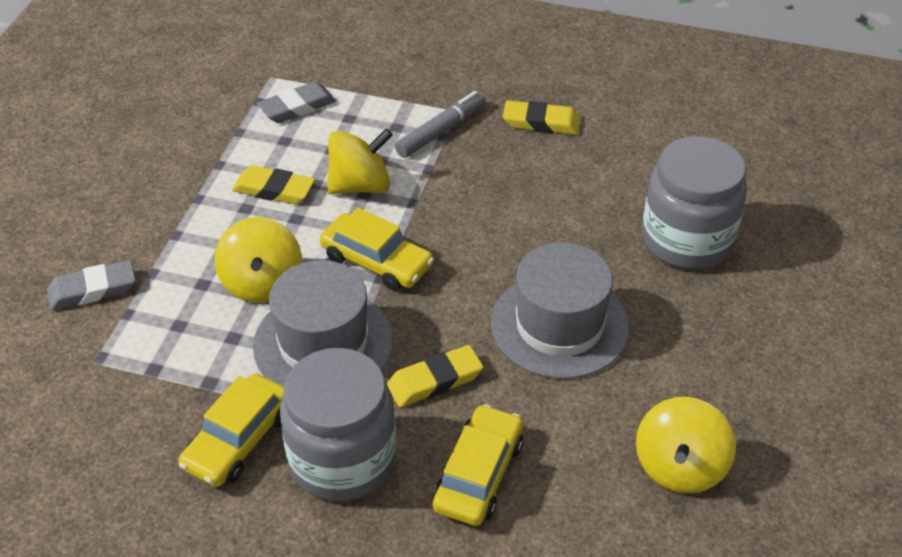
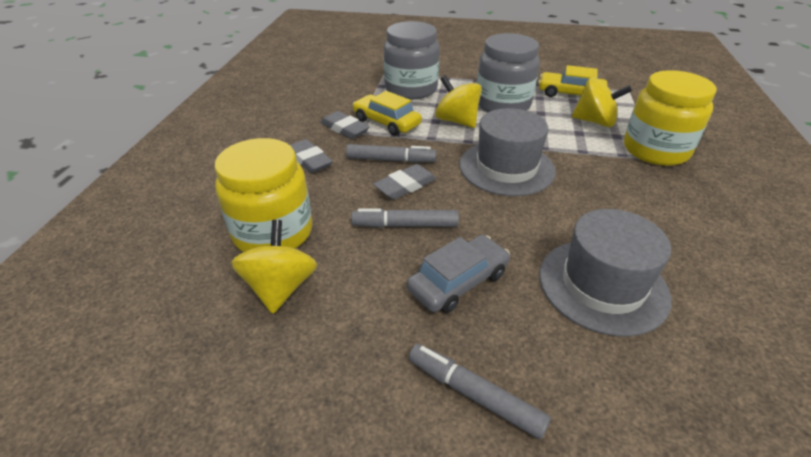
grey car: none = 0 -> [407,235,510,313] = 1
grey eraser: [47,260,136,310] [257,81,336,123] = 2 -> [290,139,333,173] [320,111,370,139] [373,164,437,200] = 3
grey marker: [395,91,486,158] = 1 -> [346,144,436,163] [351,208,459,228] [409,344,551,439] = 3
yellow car: [179,374,284,487] [320,208,434,291] [433,404,523,526] = 3 -> [353,91,422,135] [538,65,607,97] = 2
yellow eraser: [232,165,315,204] [387,345,483,407] [503,101,581,135] = 3 -> none = 0
yellow jar: none = 0 -> [215,138,312,252] [624,70,717,166] = 2

